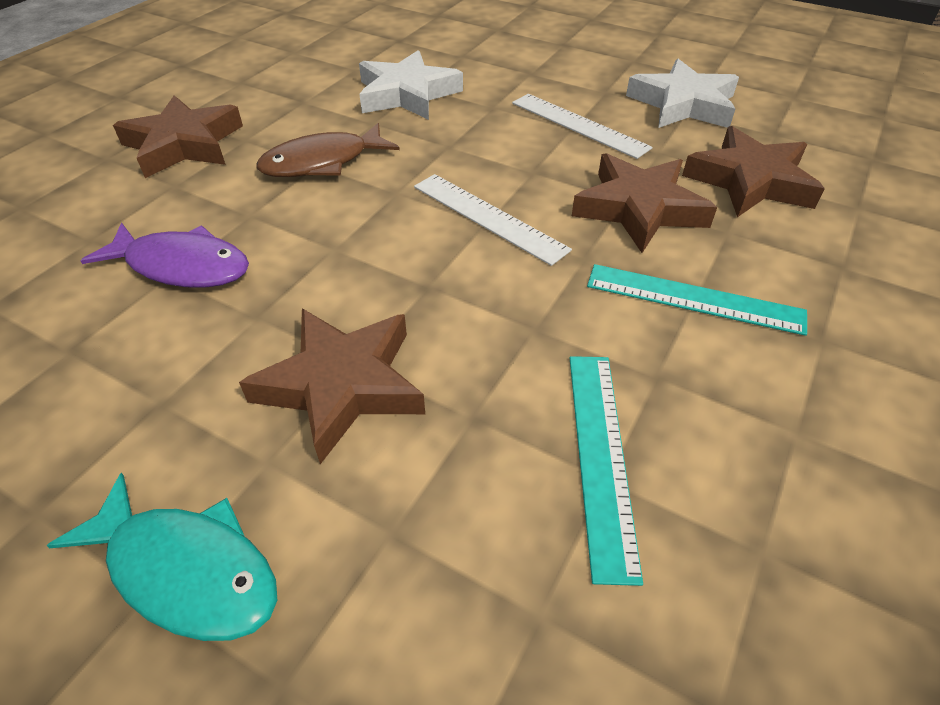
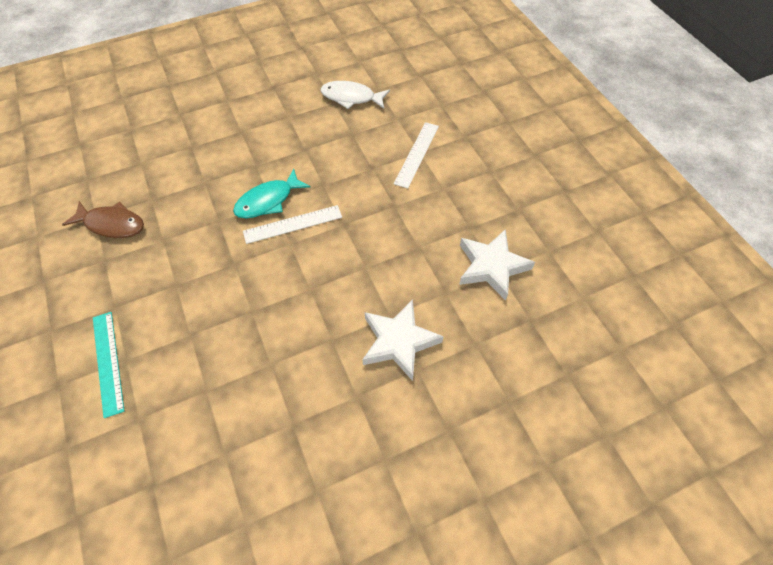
brown star: [113,95,243,178] [239,309,425,464] [572,153,717,253] [682,126,825,217] = 4 -> none = 0
purple fish: [81,223,249,288] = 1 -> none = 0
turquoise ruler: [570,356,643,586] [587,264,807,336] = 2 -> [93,312,125,418] = 1
white fish: none = 0 -> [321,81,390,109] = 1

